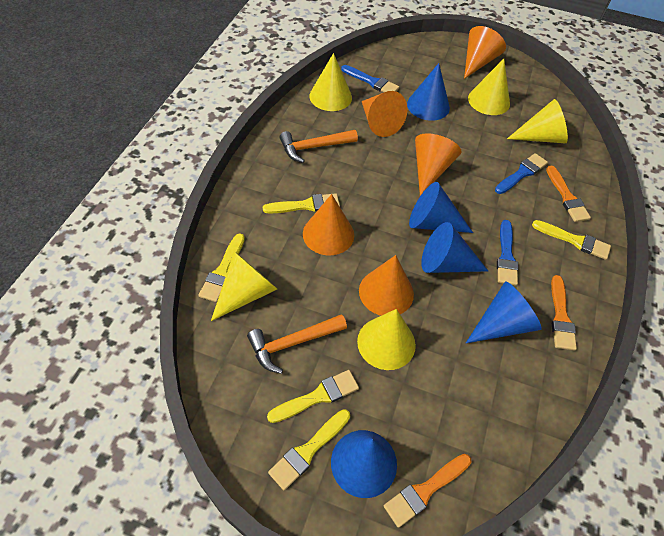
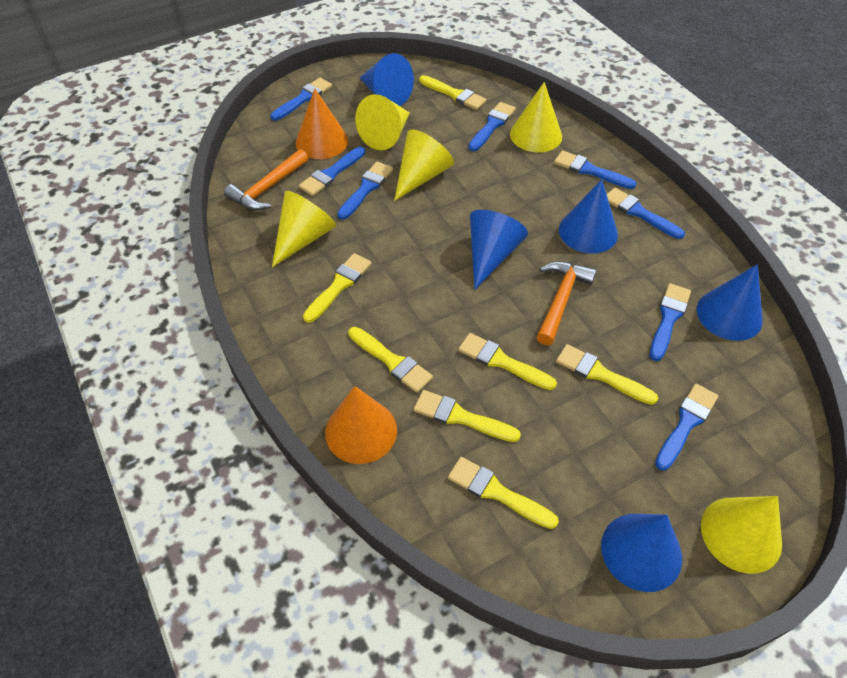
blue brush: [341,65,399,92] [495,153,548,194] [497,220,518,286] = 3 -> [270,78,332,121] [299,147,365,196] [337,162,393,220] [468,102,516,151] [554,150,637,189] [607,188,685,239] [650,283,691,361] [655,384,718,471] = 8
orange brush: [384,454,471,528] [546,166,591,222] [551,275,577,350] = 3 -> none = 0
orange cone: [303,194,354,255] [359,255,414,316] [362,91,407,137] [415,133,461,196] [464,26,506,79] = 5 -> [296,88,349,159] [325,386,397,464] = 2
yellow brush: [198,233,245,302] [263,193,340,214] [267,370,359,423] [268,409,350,490] [532,220,611,260] = 5 -> [303,253,371,323] [348,327,433,393] [414,390,521,442] [419,75,487,110] [448,457,559,529] [458,333,557,390] [556,344,658,405] = 7

